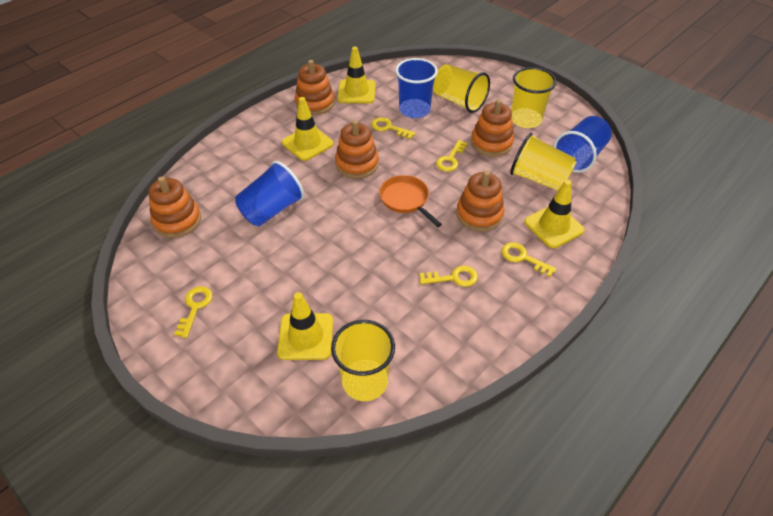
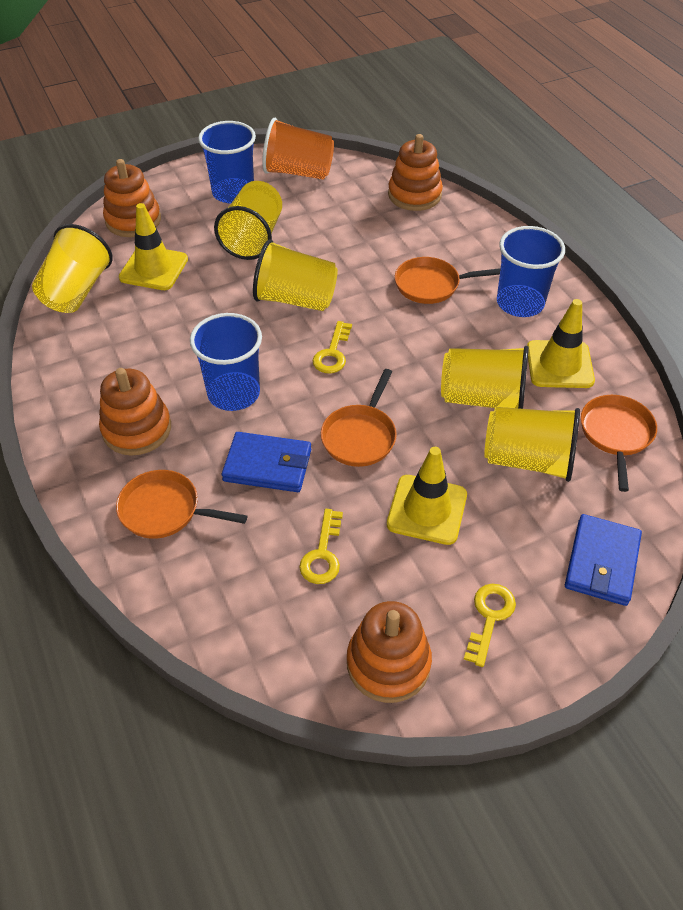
blue wallet: none = 0 -> [222,432,311,492] [565,514,642,606] = 2
orange cup: none = 0 -> [262,118,334,179] = 1
orange pan: [379,175,442,227] = 1 -> [116,470,247,539] [321,369,397,467] [395,257,501,304] [581,395,657,492] = 4
orange stacking toy: [148,176,201,238] [295,60,335,115] [335,120,379,179] [456,170,504,231] [471,99,514,157] = 5 -> [99,368,171,456] [103,159,161,237] [347,601,432,703] [388,134,443,211] = 4
yellow cup: [331,320,395,401] [433,64,490,113] [510,133,577,191] [511,67,556,128] = 4 -> [32,224,113,313] [214,181,282,260] [253,240,338,311] [441,346,529,409] [484,407,580,482] = 5
yellow key: [174,286,213,338] [371,117,415,139] [420,265,478,287] [436,140,468,172] [502,242,557,277] = 5 -> [299,509,343,584] [313,321,352,373] [464,584,516,667] = 3
yellow traffic cone: [277,292,333,360] [282,97,334,161] [337,46,376,104] [524,180,585,248] = 4 -> [119,203,188,290] [387,447,467,545] [527,299,595,388] = 3

